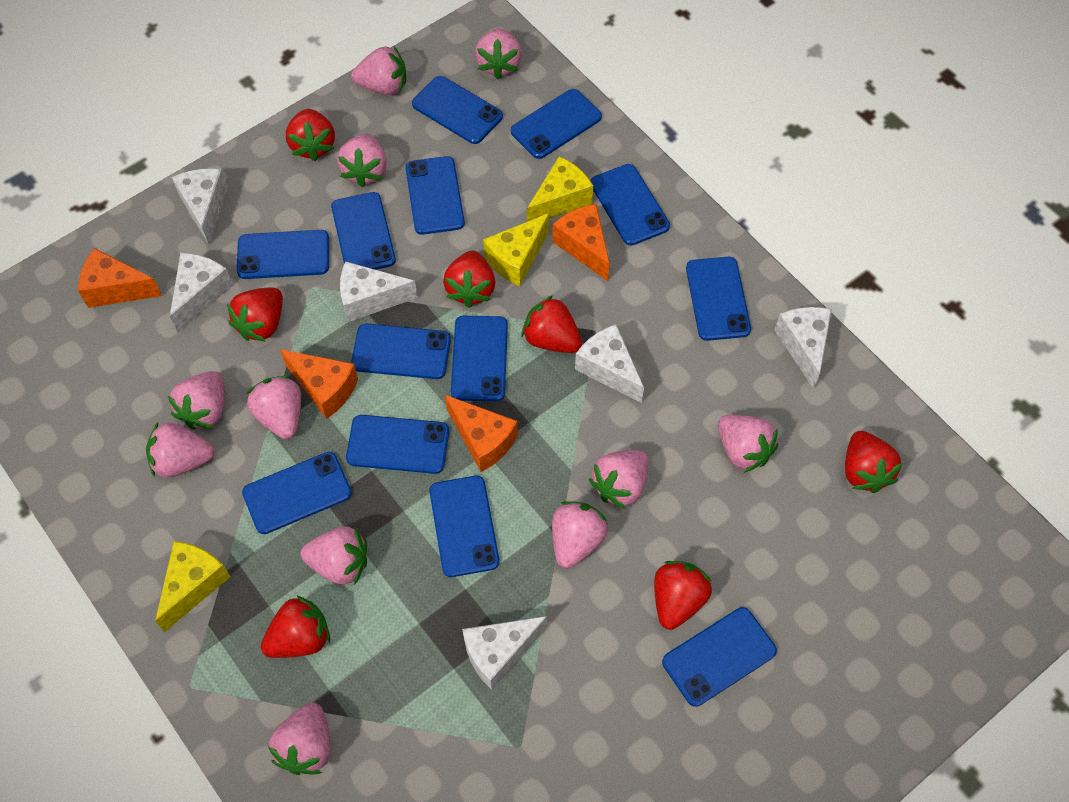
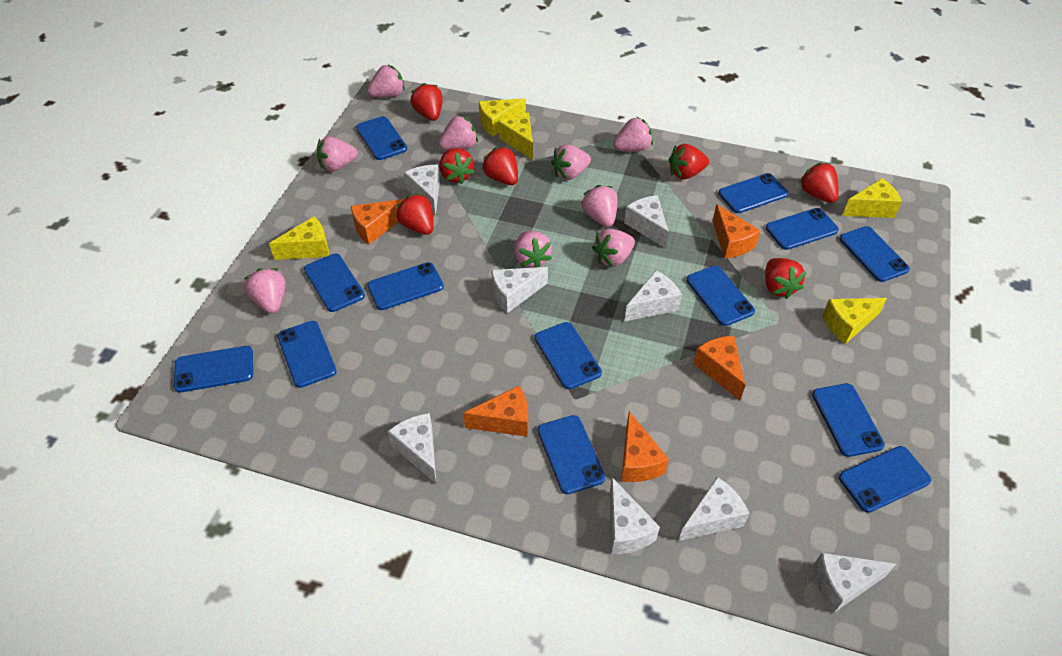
orange cheese: [78,248,162,308] [280,349,358,419] [445,395,518,472] [552,204,610,281] = 4 -> [351,199,404,245] [463,385,528,437] [621,411,669,482] [693,336,745,400] [713,204,761,259] = 5
pink strawberry: [146,422,215,478] [168,371,225,430] [246,376,301,439] [268,702,331,775] [300,526,367,585] [337,134,387,187] [351,46,406,95] [475,28,522,79] [552,501,608,569] [589,450,649,509] [718,415,778,473] = 11 -> [244,268,286,314] [317,136,358,172] [367,65,405,97] [439,115,478,150] [514,231,552,268] [551,144,591,180] [581,185,618,227] [592,229,635,267] [613,117,653,152] = 9
white cheese: [170,253,233,332] [172,168,228,245] [340,261,418,322] [462,616,547,690] [575,324,644,403] [775,307,832,389] = 6 -> [388,413,436,483] [404,165,440,216] [491,267,548,313] [610,478,660,554] [624,195,669,249] [624,270,682,322] [679,477,750,541] [813,553,896,613] = 8
yellow cheese: [155,541,231,632] [483,213,550,286] [527,156,593,222] = 3 -> [269,216,329,260] [479,98,526,136] [499,113,533,160] [822,298,887,344] [842,178,902,218] = 5

